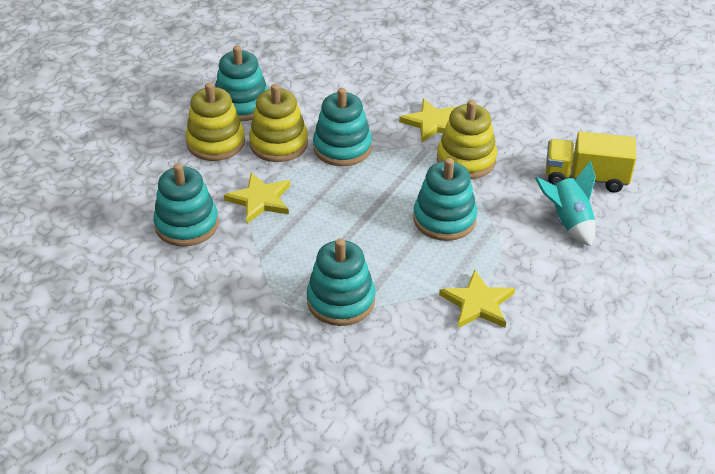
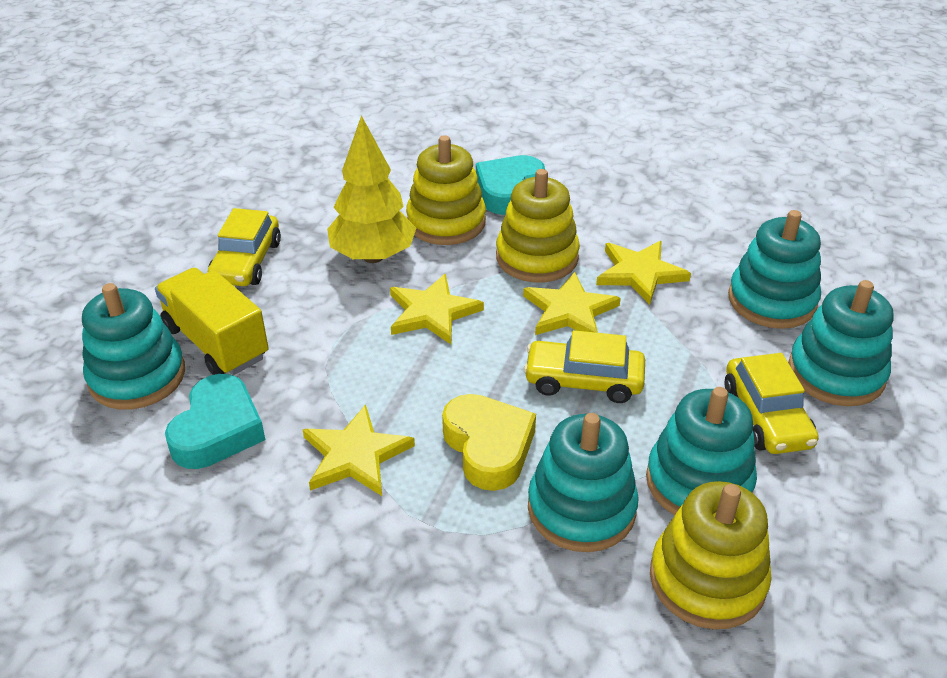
turquoise heart: none = 0 -> [165,374,266,469] [476,155,545,215] = 2
turquoise rocket: [535,161,596,246] = 1 -> none = 0
yellow car: none = 0 -> [208,208,281,286] [524,330,645,403] [725,353,819,454] = 3
yellow heart: none = 0 -> [442,394,536,491] = 1
yellow star: [224,173,290,223] [399,99,458,142] [439,270,515,329] = 3 -> [303,404,415,496] [390,274,484,344] [523,272,621,335] [596,241,691,305] = 4
yellow tree: none = 0 -> [327,115,416,263] = 1

